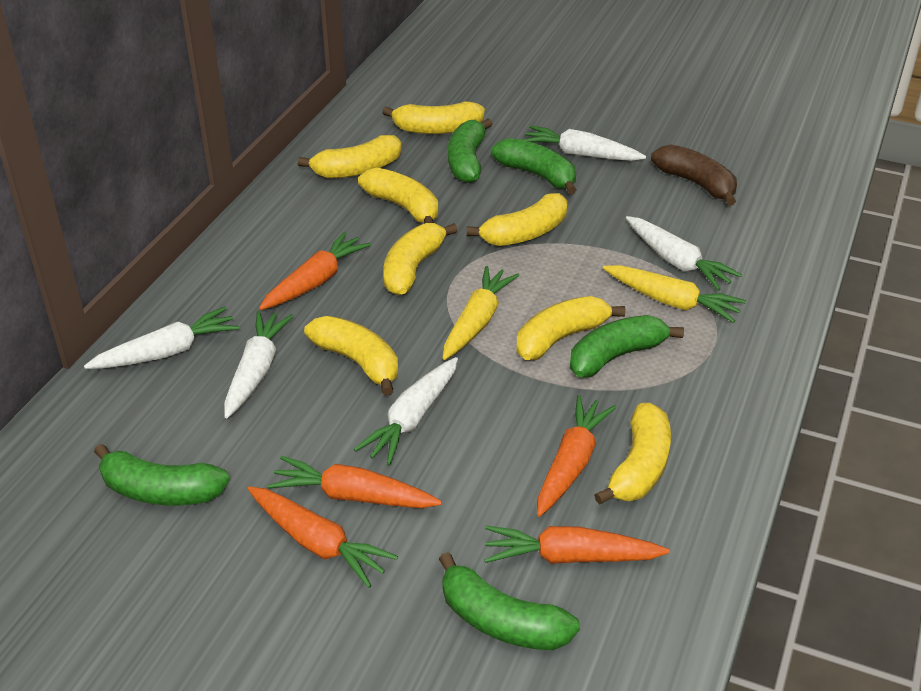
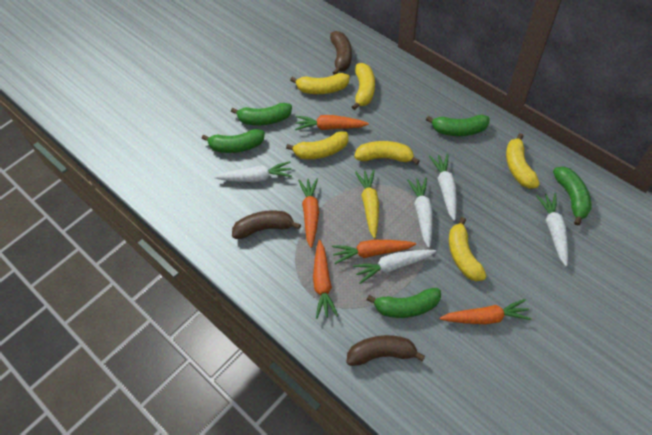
brown banana: [651,144,737,206] = 1 -> [232,210,301,239] [330,31,352,75] [346,335,425,366] = 3
yellow banana: [298,135,402,178] [304,316,398,396] [358,168,438,224] [382,101,485,134] [383,223,458,295] [467,193,567,246] [516,296,625,360] [594,403,671,505] = 8 -> [286,131,348,159] [290,73,350,94] [352,63,375,110] [354,141,420,164] [449,217,486,281] [506,133,540,189] = 6
yellow carrot: [443,266,519,360] [603,265,746,323] = 2 -> [355,169,379,239] = 1

